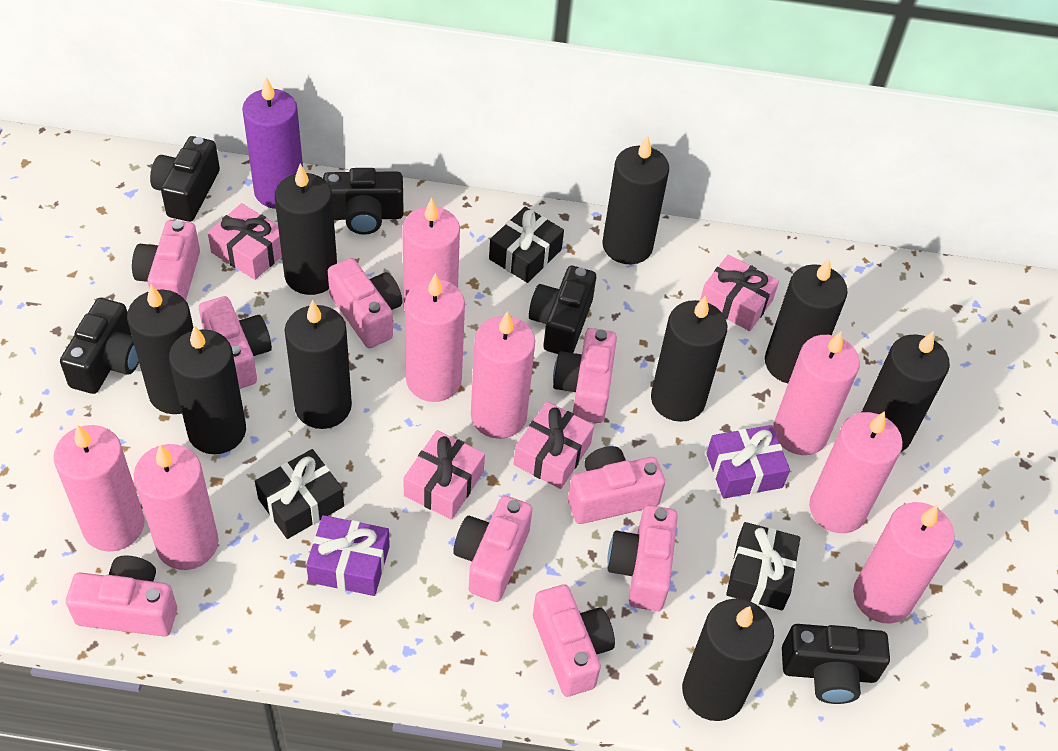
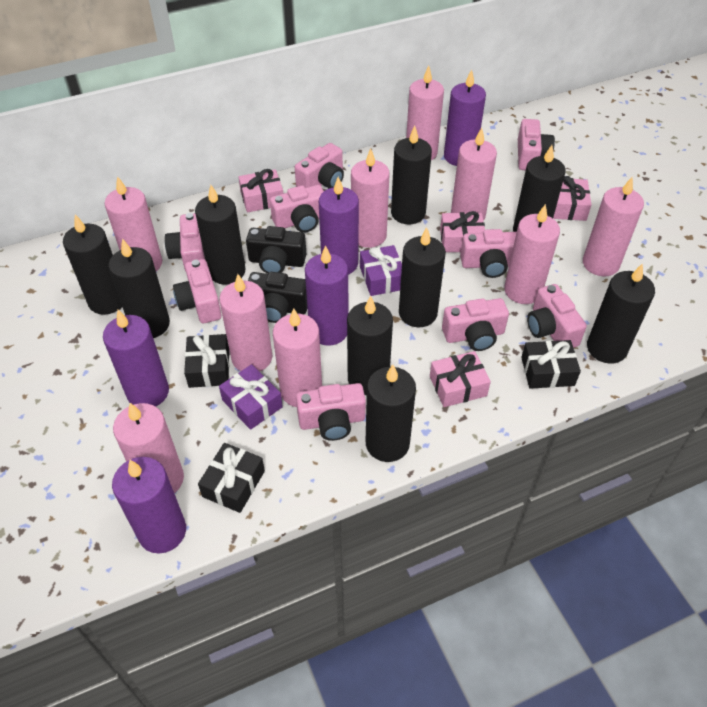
black camera: [60,298,139,394] [150,136,220,222] [323,168,404,235] [529,266,596,354] [782,624,890,704] = 5 -> [246,226,306,274] [248,272,307,323] = 2
pink candle: [53,425,145,552] [134,444,219,570] [402,198,460,311] [405,273,465,402] [471,311,535,439] [773,331,860,455] [809,411,903,533] [853,502,955,624] = 8 -> [104,176,162,271] [113,403,184,493] [219,274,272,372] [273,308,322,407] [351,148,390,248] [406,66,444,160] [451,128,497,221] [504,204,560,304] [583,177,644,277] = 9
purple candle: [242,77,303,209] = 1 -> [103,310,169,407] [112,457,186,553] [305,245,349,346] [319,177,359,275] [444,69,486,166] = 5

